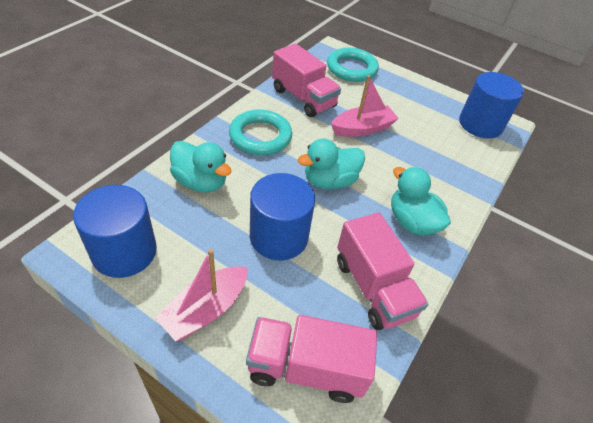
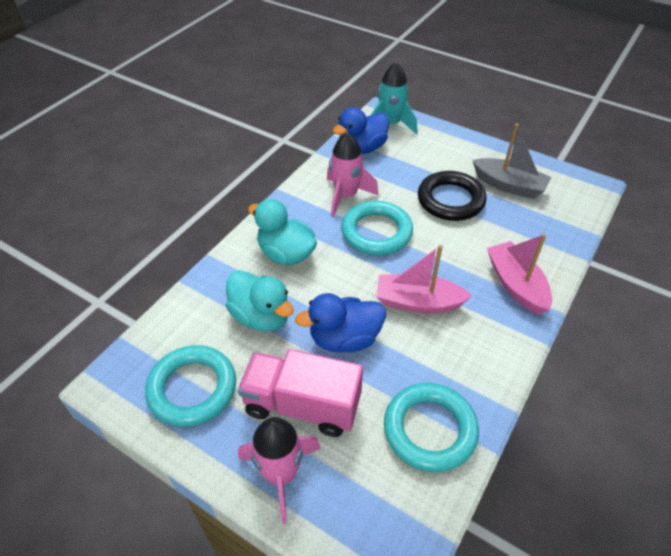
black ring: none = 0 -> [418,171,487,221] = 1
blue cylinder: [73,185,157,278] [250,173,315,260] [459,72,524,138] = 3 -> none = 0
blue duck: none = 0 -> [295,293,386,352] [333,107,389,154] = 2
grey boat: none = 0 -> [473,124,551,199] = 1
pink rocket: none = 0 -> [238,417,321,524] [327,132,379,217] = 2
pink truck: [246,315,377,403] [272,44,341,117] [337,213,428,330] = 3 -> [238,349,363,437] = 1
turquoise duck: [170,141,232,193] [298,139,365,189] [391,167,451,236] = 3 -> [226,270,294,331] [248,199,317,265] = 2
turquoise ring: [229,110,292,155] [327,47,379,82] = 2 -> [145,345,236,427] [341,201,413,255] [384,383,479,472] = 3
turquoise rocket: none = 0 -> [371,62,417,134] = 1

